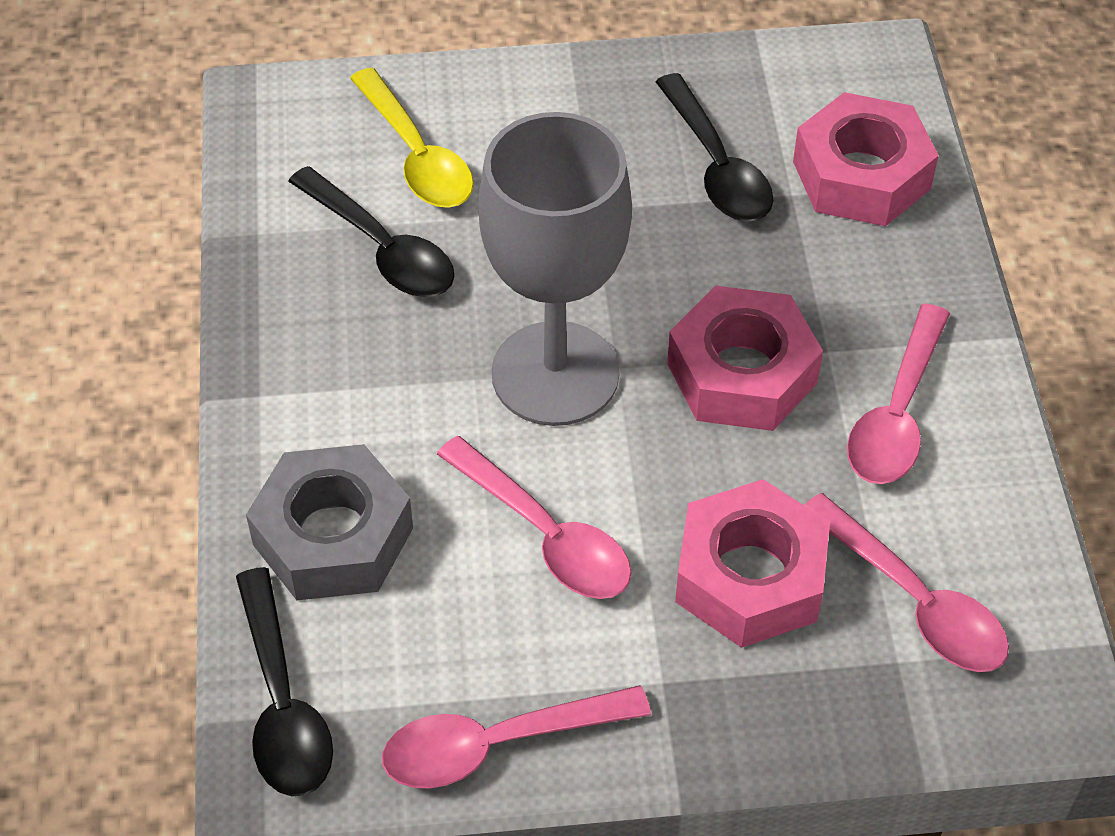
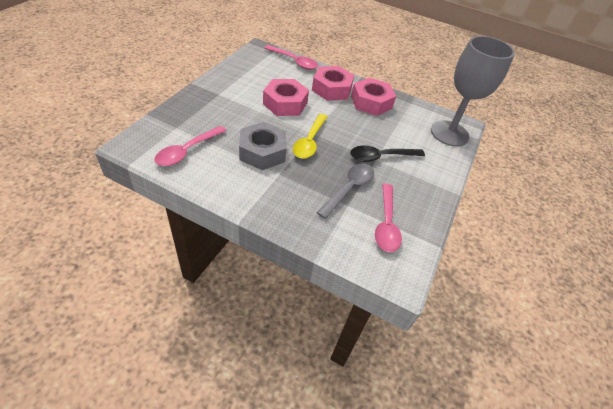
black spoon: [236,567,333,796] [288,166,454,297] [655,73,773,222] = 3 -> [350,146,425,162] = 1
grey spoon: none = 0 -> [316,163,374,219] = 1
pink spoon: [382,686,651,789] [437,436,632,599] [804,493,1009,672] [847,303,950,484] = 4 -> [154,126,227,166] [264,45,318,70] [375,184,402,252] = 3

